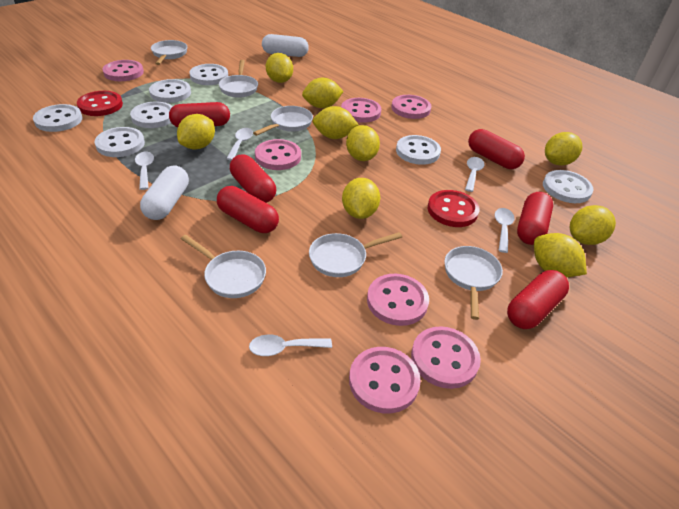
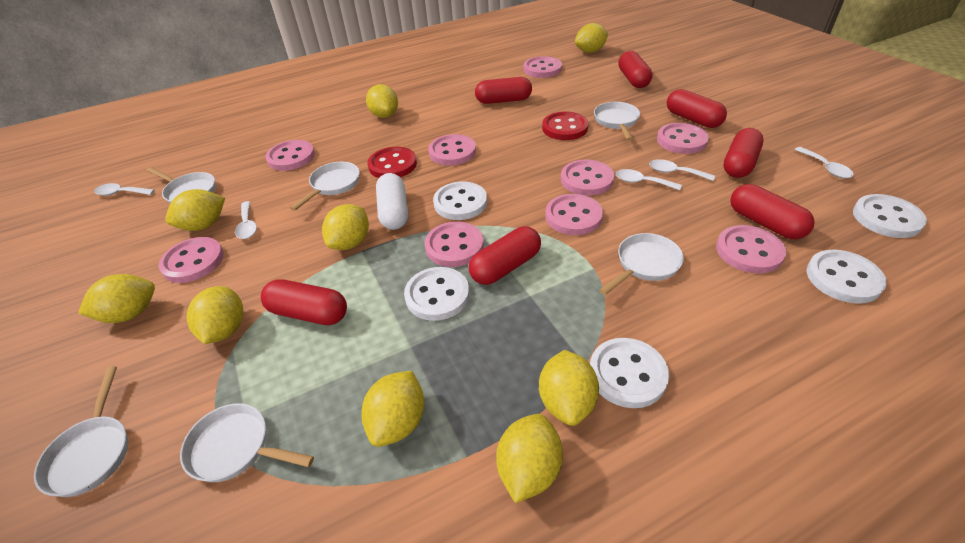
pink button: [102,60,144,81] [255,139,301,170] [341,98,381,123] [349,347,421,414] [367,274,429,326] [392,95,431,119] [411,326,481,389] = 7 -> [158,237,224,283] [266,140,315,171] [424,222,484,267] [428,134,476,165] [524,56,562,78] [545,194,603,235] [561,159,614,196] [657,123,709,154] [716,225,787,273] = 9
red capsule: [169,102,230,127] [217,186,279,233] [230,154,276,203] [468,129,525,169] [507,270,569,329] [517,192,553,245] = 6 -> [261,279,347,325] [469,226,541,285] [475,77,532,104] [618,51,653,88] [667,89,727,128] [724,128,764,178] [730,184,815,239] = 7
white button: [33,104,83,132] [95,127,145,157] [130,102,173,128] [149,79,191,103] [190,64,228,85] [396,135,441,165] [543,170,593,203] = 7 -> [404,267,470,321] [433,181,487,220] [590,338,669,408] [807,250,887,304] [853,194,927,238] = 5
white capsule: [140,166,189,220] [262,34,309,57] = 2 -> [376,173,408,230] = 1

